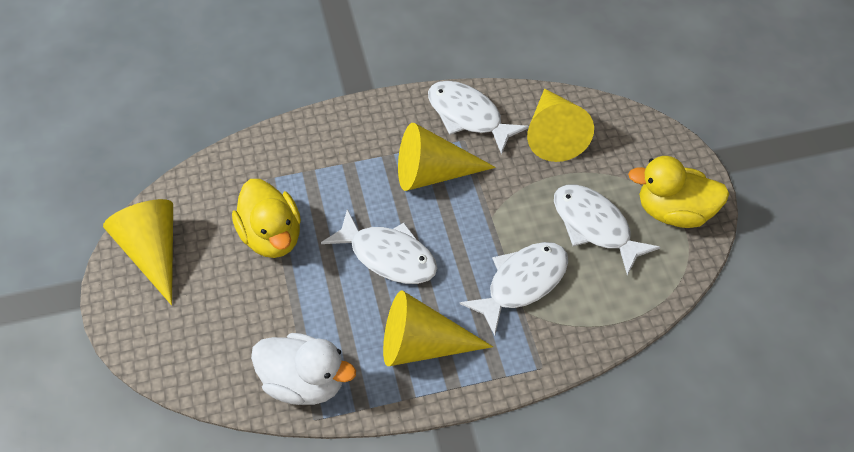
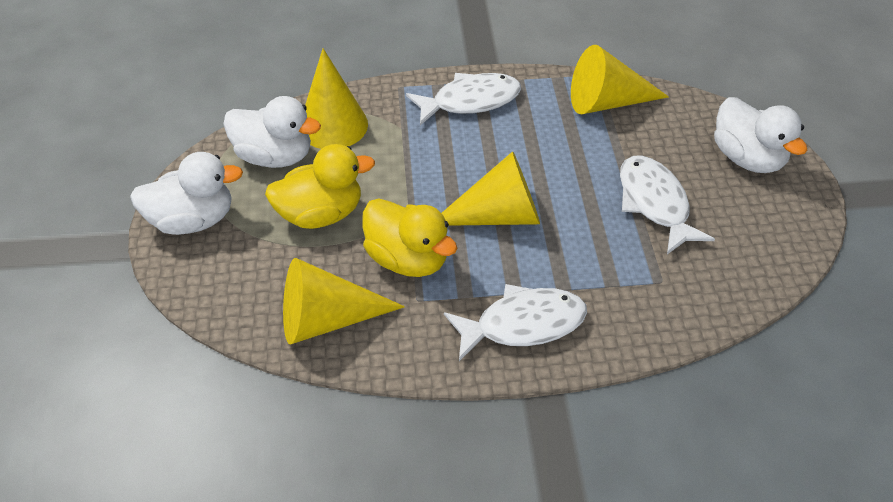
white duck: [251,333,356,405] = 1 -> [130,152,243,235] [223,96,321,168] [714,97,808,173] = 3
white fish: [321,209,437,284] [428,81,529,155] [460,242,568,336] [554,185,660,276] = 4 -> [406,73,521,125] [444,284,587,361] [620,155,715,254] = 3

